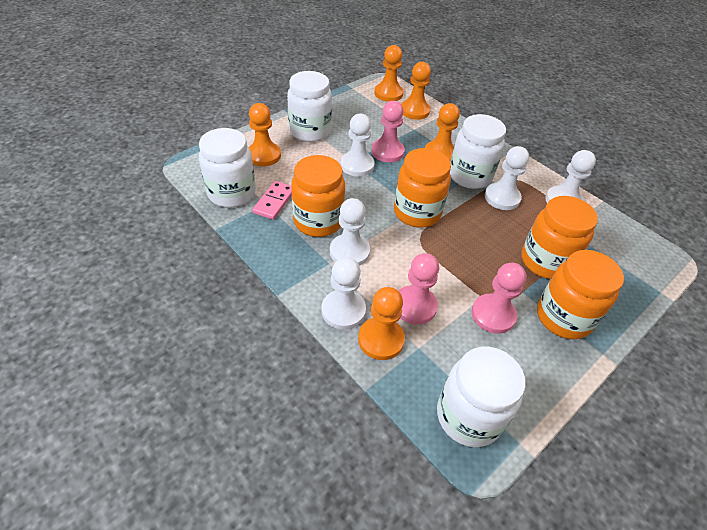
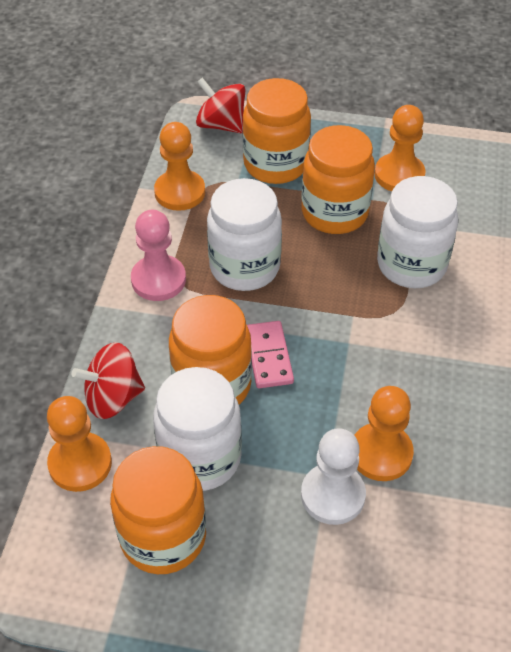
orange pawn: [249,103,281,166] [358,287,405,360] [374,45,403,102] [401,62,431,120] [425,103,460,162] = 5 -> [47,396,112,492] [154,122,205,211] [354,386,414,481] [374,105,426,191] = 4
pink pawn: [371,101,405,162] [399,253,439,325] [472,263,526,334] = 3 -> [131,210,186,301] = 1
red spinning top: none = 0 -> [72,342,145,419] [196,78,245,133] = 2
white jar: [199,128,256,208] [287,71,332,142] [437,347,525,447] [450,114,506,189] = 4 -> [153,367,242,491] [207,178,282,291] [377,176,458,288] = 3
white pawn: [322,257,366,330] [330,198,370,266] [340,113,375,177] [485,146,529,210] [545,150,596,203] = 5 -> [301,428,366,525] = 1

